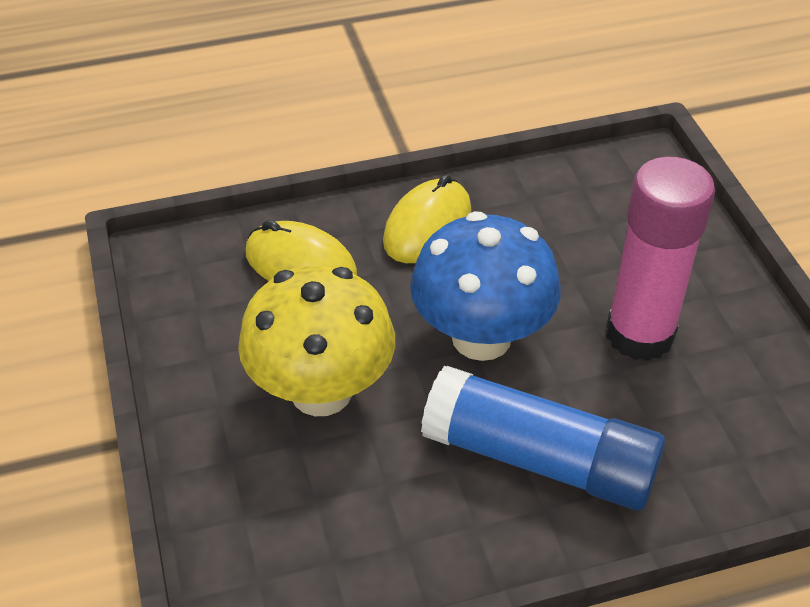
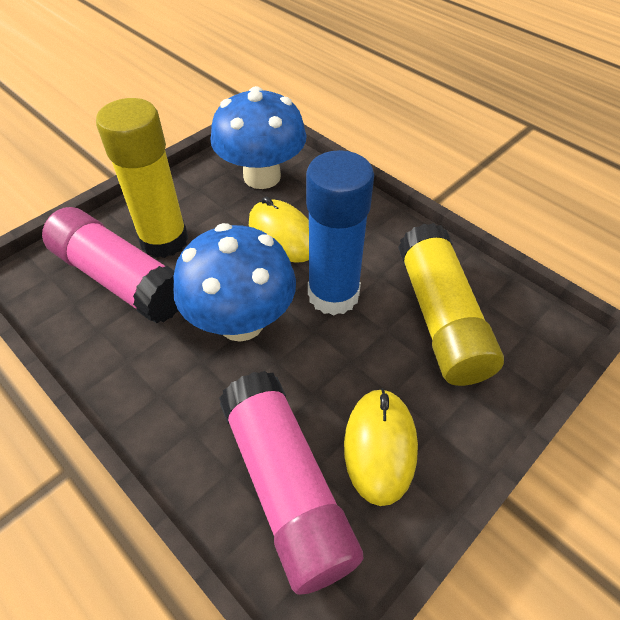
blue mushroom: [410,211,561,361] = 1 -> [173,223,296,342] [211,86,307,189] = 2
pink glue stick: [606,157,715,361] = 1 -> [42,207,179,323] [219,371,363,595] = 2
yellow glue stick: none = 0 -> [96,98,188,258] [398,223,504,386] = 2
yellow mushroom: [238,265,395,416] = 1 -> none = 0

